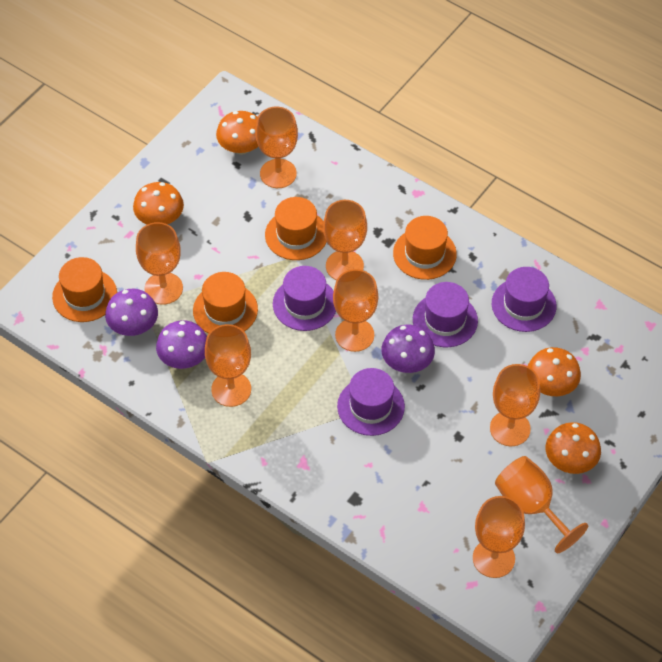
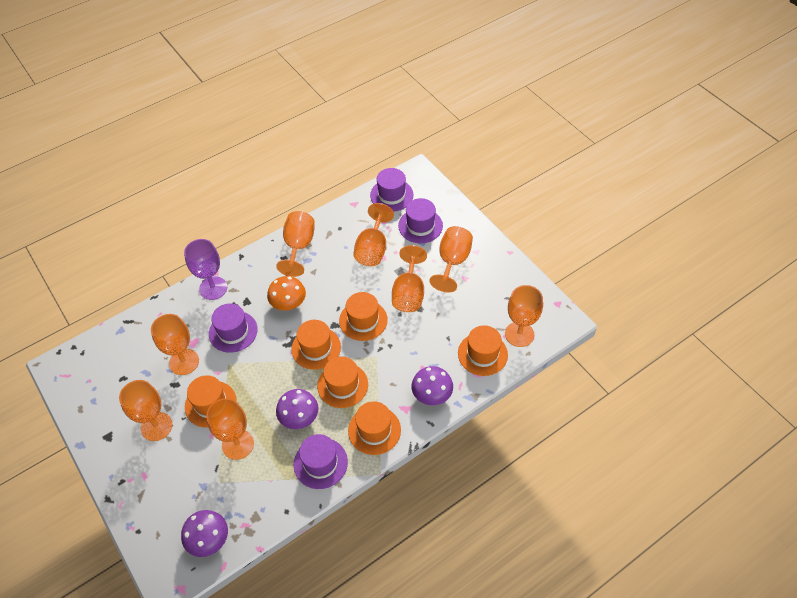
orange hat: [52,257,117,322] [193,272,258,334] [265,197,327,260] [393,216,457,280] = 4 -> [185,375,237,428] [291,320,341,370] [317,357,368,408] [339,292,388,341] [348,401,401,455] [458,325,508,376] = 6
orange mushroom: [133,182,184,224] [216,111,258,155] [528,347,581,396] [546,422,601,474] = 4 -> [267,276,306,310] = 1
purple goblet: none = 0 -> [184,239,227,300] = 1

